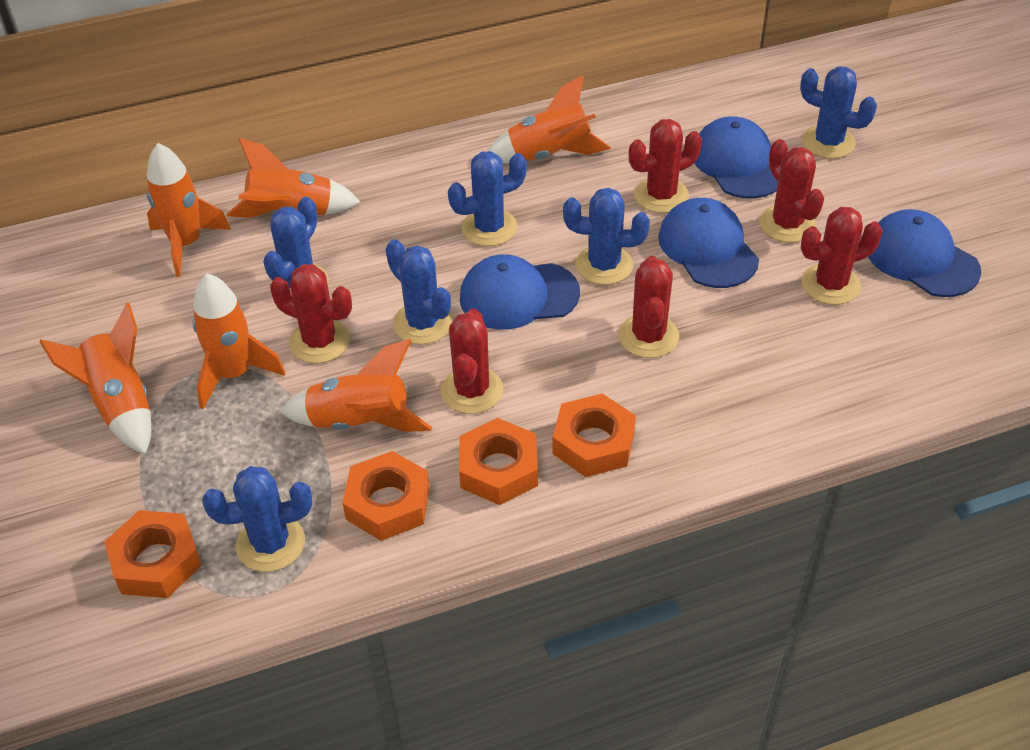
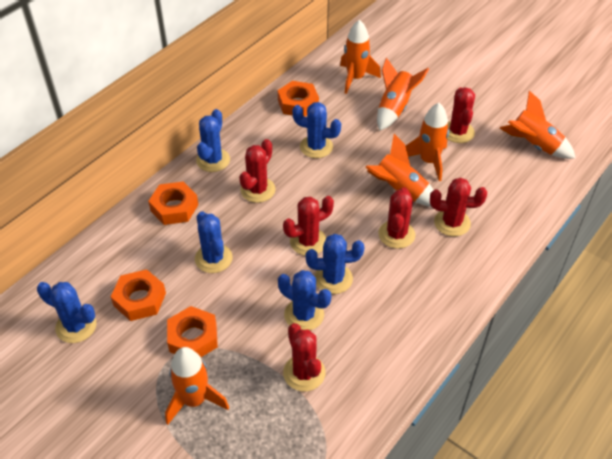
blue cap: [460,254,580,330] [658,198,759,288] [695,117,778,198] [868,209,981,297] = 4 -> none = 0

